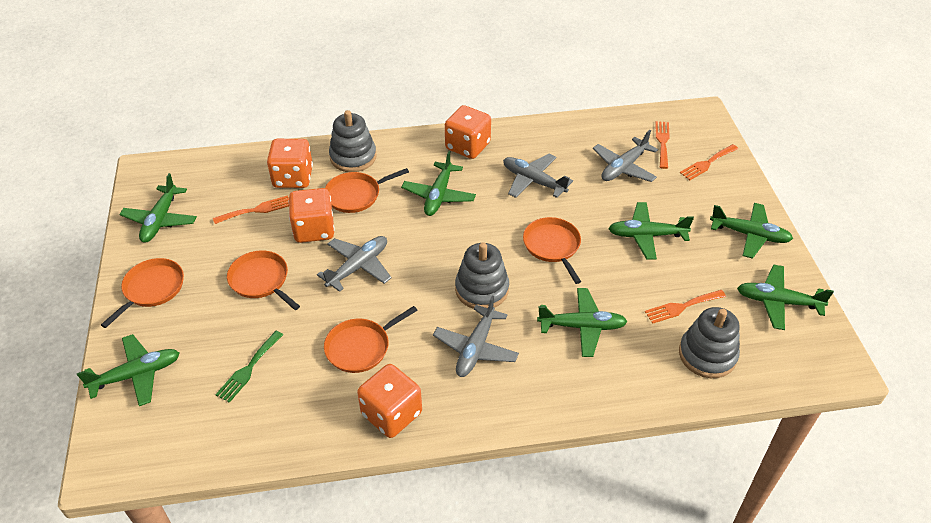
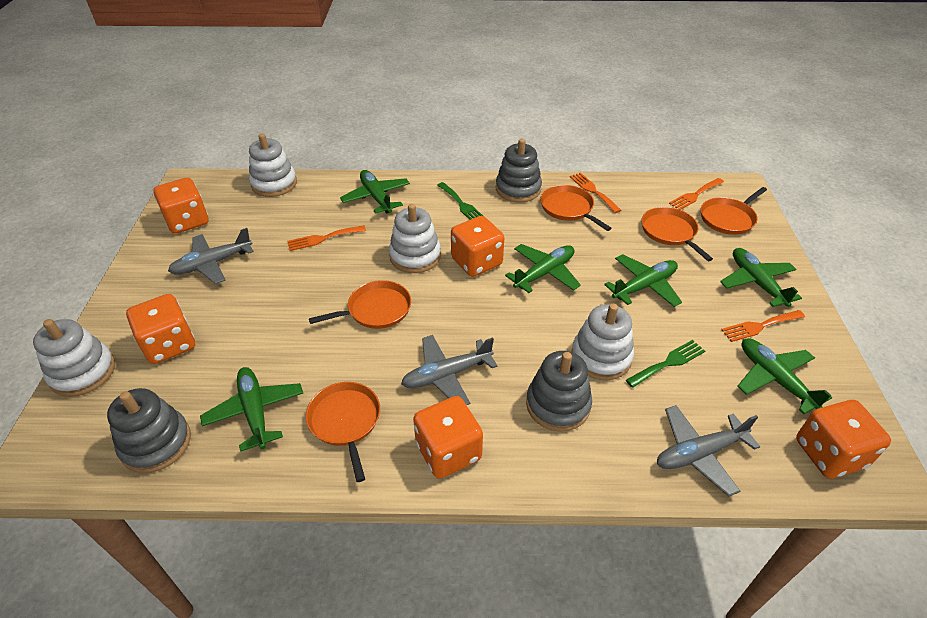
green fork: [215,331,283,403] = 1 -> [437,182,483,220] [626,340,705,388] = 2
green plane: [77,334,180,406] [119,173,197,242] [401,151,476,216] [537,288,627,357] [608,202,694,260] [710,203,793,259] [737,265,834,330] = 7 -> [200,367,303,452] [340,170,410,214] [505,244,581,293] [604,254,682,307] [720,248,802,307] [738,338,832,414] = 6
grey plane: [317,236,391,292] [433,296,519,377] [503,154,573,198] [593,130,658,182] = 4 -> [168,228,254,284] [401,335,498,405] [657,405,760,497] = 3
orange dice: [267,139,313,188] [289,188,335,243] [357,364,422,438] [445,105,491,159] = 4 -> [126,294,195,364] [153,178,208,234] [413,396,483,479] [451,216,504,277] [796,400,891,479] = 5
white stacking toy: none = 0 -> [33,319,115,397] [249,133,297,197] [389,204,441,273] [571,304,634,380] = 4

